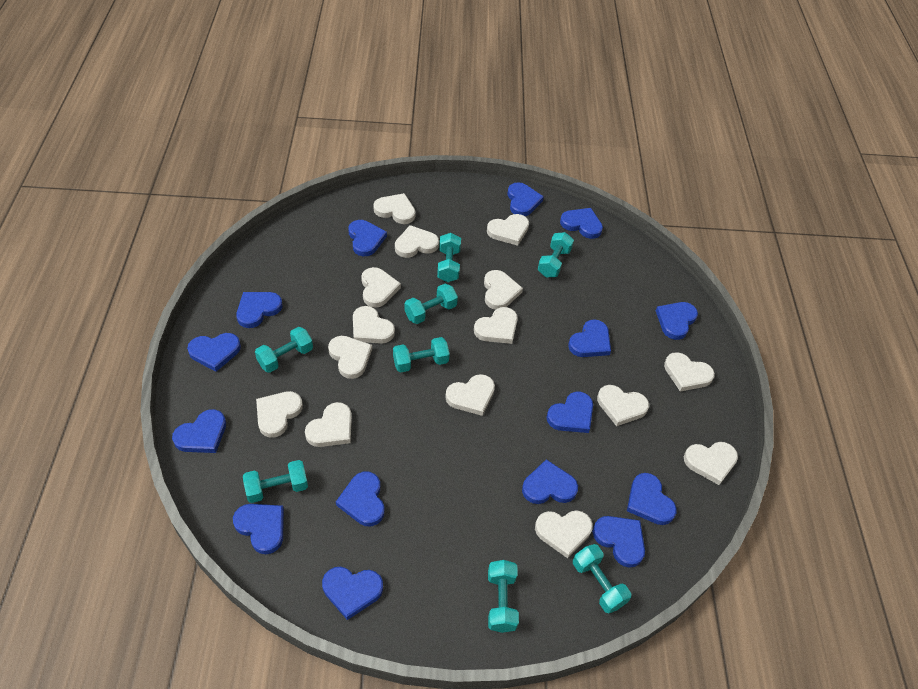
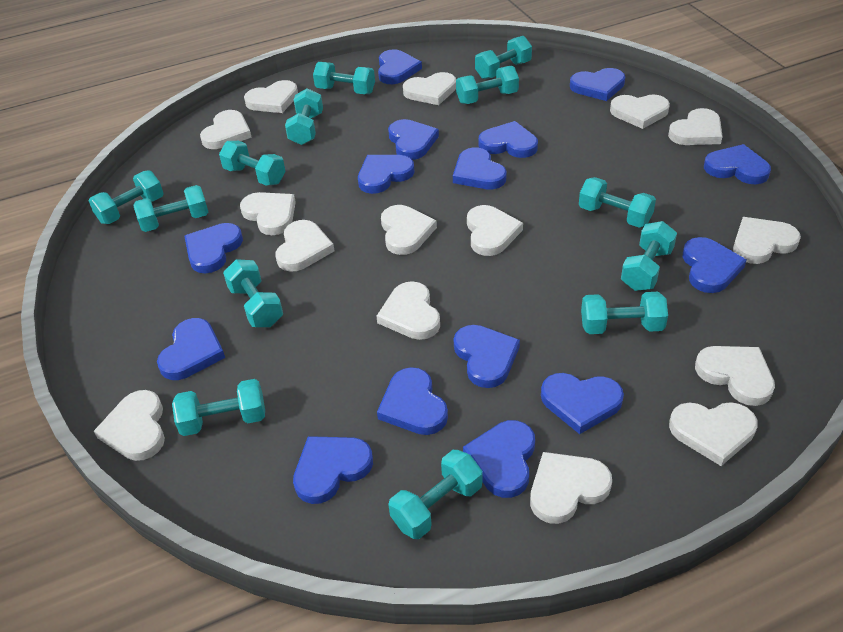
turquoise dumbbell: [243,460,308,503] [255,327,313,373] [393,337,450,373] [404,284,458,324] [437,233,461,282] [488,560,519,633] [538,232,574,277] [573,544,631,613] = 8 -> [89,170,164,224] [133,185,208,232] [172,379,265,436] [219,141,286,186] [223,259,283,327] [285,88,323,145] [313,62,375,94] [388,450,482,539] [456,66,519,104] [475,36,532,79] [579,177,656,227] [581,292,668,334] [621,221,677,291] = 13

